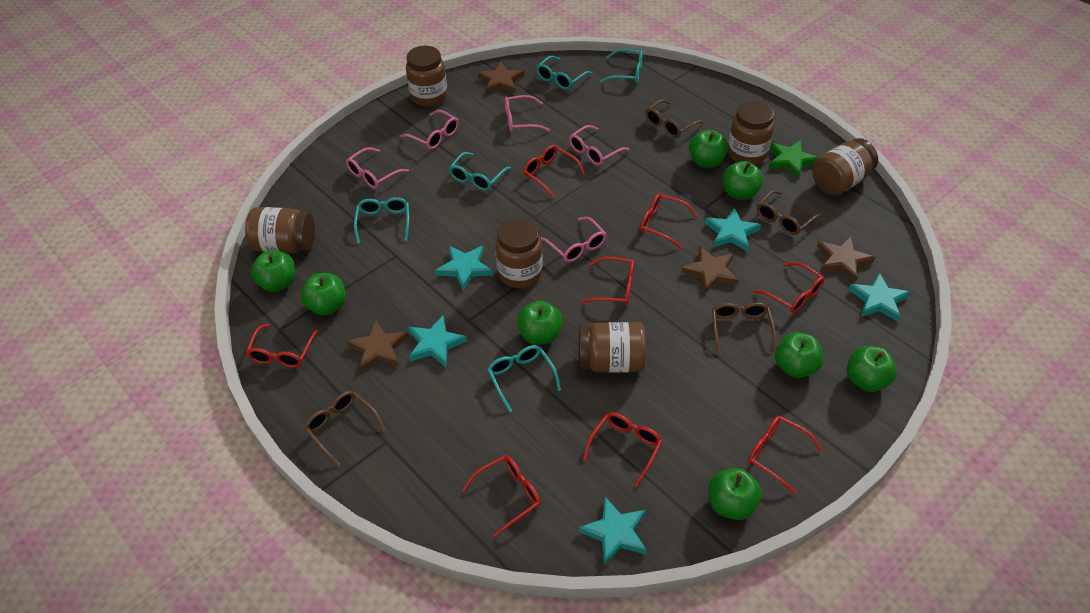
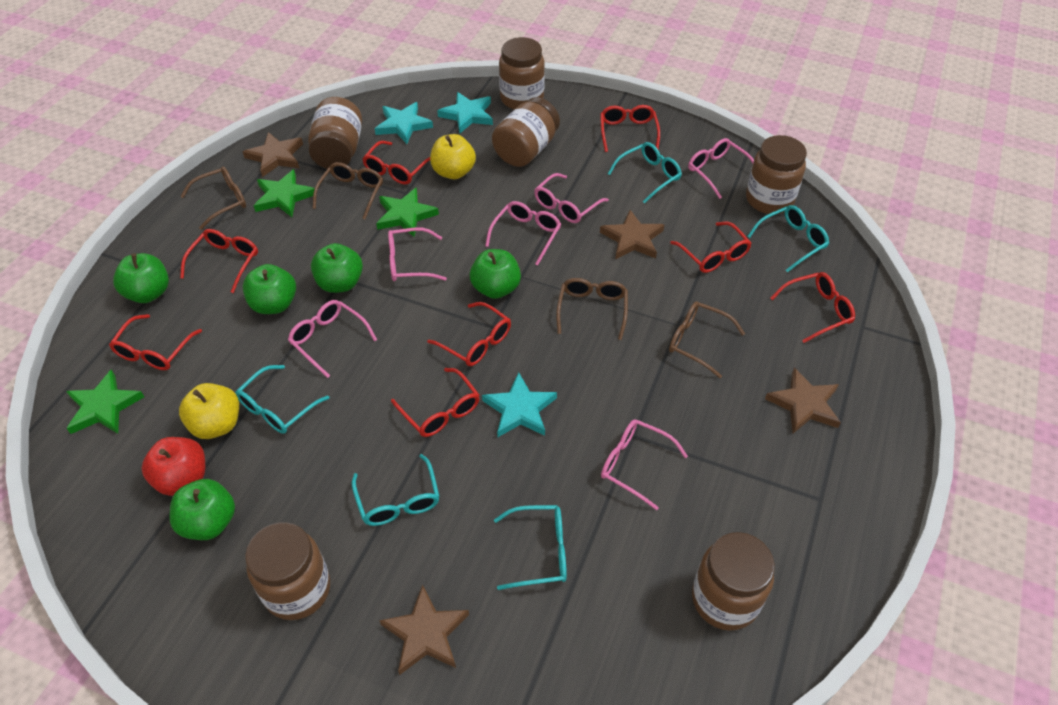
green apple: [251,250,295,292] [301,273,346,315] [517,301,562,344] [689,130,728,168] [709,468,762,520] [723,161,763,200] [775,333,824,378] [847,346,897,392] = 8 -> [113,253,169,303] [169,479,235,540] [243,264,296,314] [311,243,363,293] [470,249,521,299] = 5
green star: [768,140,819,179] = 1 -> [66,370,144,434] [254,170,315,217] [376,187,439,237] = 3
pink glasses: [346,147,409,189] [401,110,459,149] [505,95,550,132] [541,217,606,262] [569,125,629,165] = 5 -> [288,300,377,378] [388,227,447,281] [485,201,561,266] [534,173,609,223] [601,419,688,510] [688,138,754,199] = 6
red apple: none = 0 -> [142,437,205,496] = 1
turquoise star: [408,315,467,367] [435,246,493,290] [578,497,647,565] [705,208,761,252] [848,273,910,322] = 5 -> [375,102,433,144] [437,92,493,133] [482,372,557,437] = 3
yellow apple: none = 0 -> [179,383,239,439] [430,134,476,179] = 2

